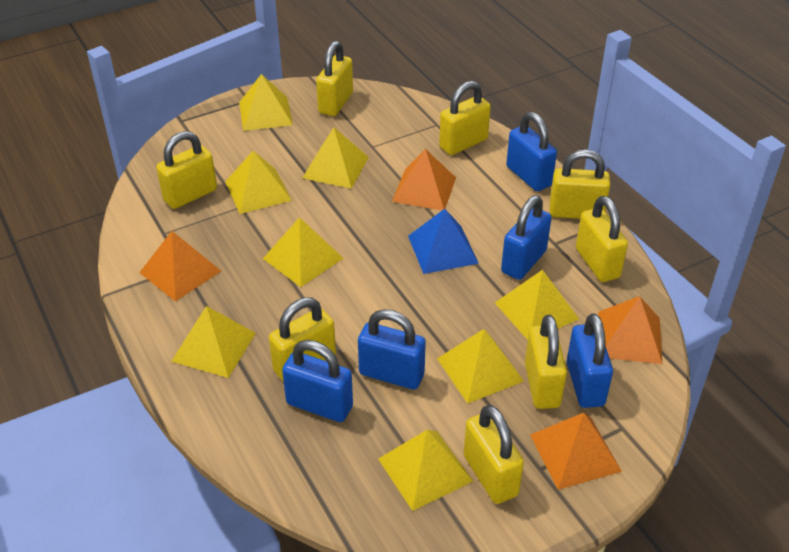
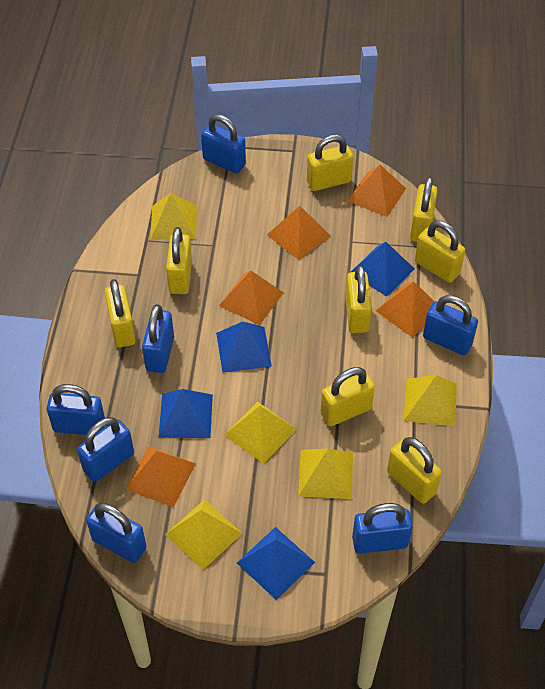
blue padlock: [282,340,353,422] [358,309,426,390] [501,195,552,280] [506,112,557,191] [567,313,613,408] = 5 -> [47,384,105,435] [77,417,134,482] [86,502,147,563] [142,304,174,373] [201,114,246,173] [352,503,413,554] [423,295,478,355] = 7
blue pyramid: [408,209,479,274] = 1 -> [158,389,213,438] [216,322,272,373] [237,527,315,600] [351,242,415,297] = 4
orange pyramid: [139,231,221,301] [392,149,456,210] [530,413,622,490] [598,296,662,364] = 4 -> [125,446,196,507] [219,270,284,325] [267,206,331,260] [347,165,406,217] [376,282,435,338] = 5
yellow pyramid: [171,306,256,378] [225,151,292,214] [239,74,293,131] [263,217,343,287] [302,127,369,189] [378,430,473,511] [437,329,524,404] [495,270,579,340] = 8 -> [150,193,197,240] [165,499,243,570] [224,401,297,464] [298,449,353,499] [404,375,457,427] = 5

